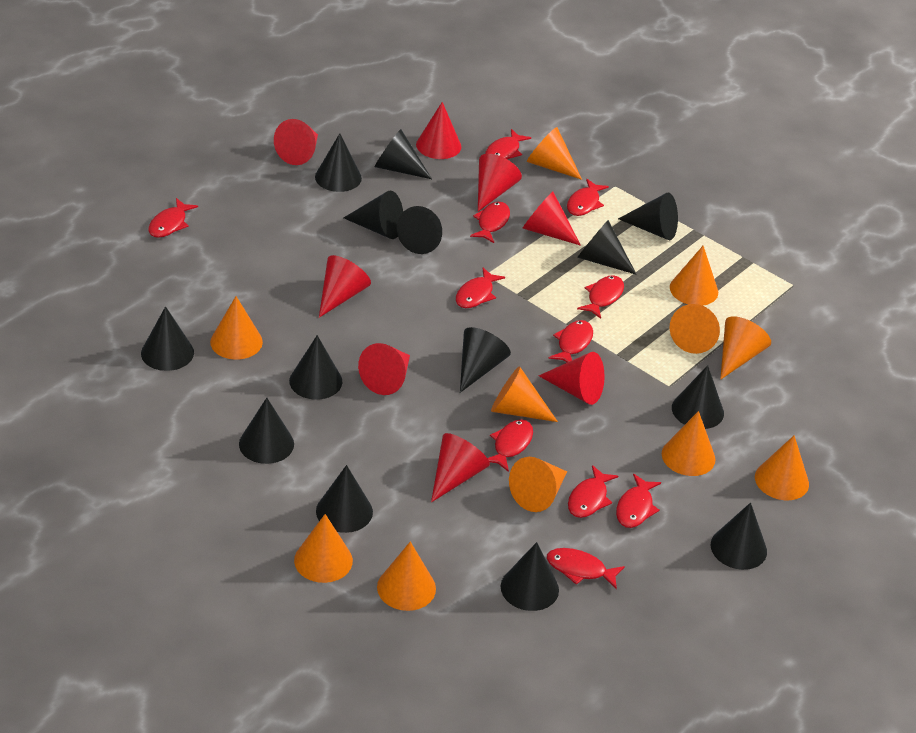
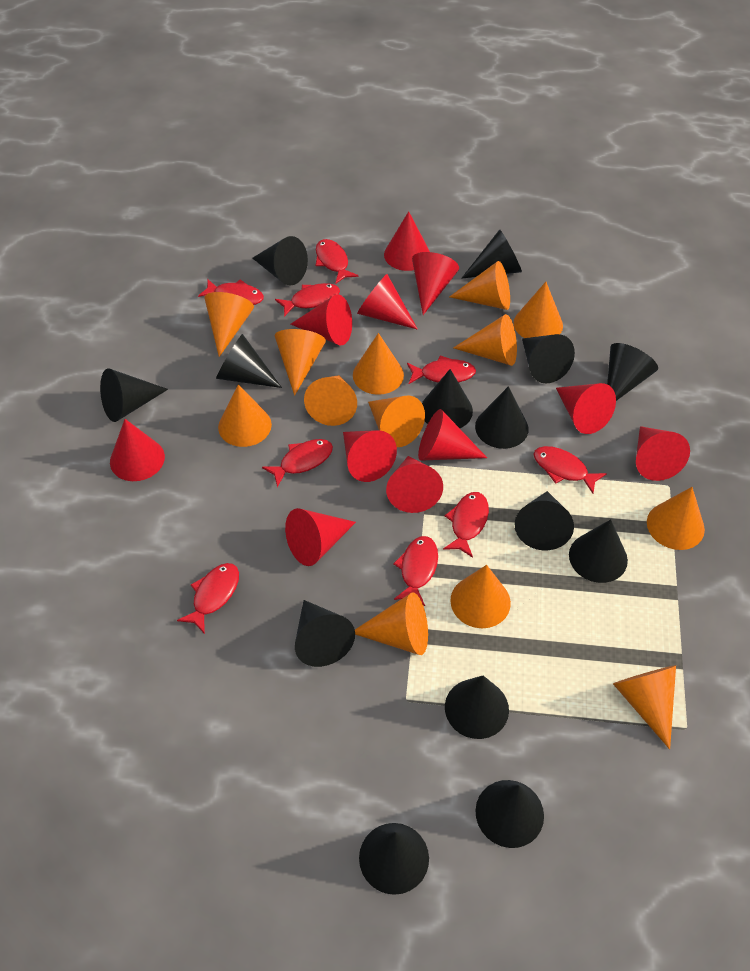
orange cone: [210,296,263,360] [294,514,353,583] [377,541,436,611] [491,366,558,422] [509,457,567,512] [527,127,582,180] [662,411,716,476] [670,246,718,306] [670,304,720,354] [720,316,771,380] [755,435,809,500] = 11 -> [205,292,254,357] [218,385,272,447] [275,329,326,396] [304,375,357,426] [353,333,404,395] [355,592,428,655] [368,396,425,447] [449,261,510,310] [450,565,511,628] [453,314,517,366] [514,282,563,338] [613,665,676,749] [647,487,705,550] = 13
red cone: [274,119,318,165] [319,255,371,318] [358,343,410,395] [416,102,461,159] [431,433,490,502] [478,154,522,211] [523,192,581,246] [539,352,605,405] = 8 -> [110,419,165,481] [285,508,356,566] [291,294,352,346] [343,430,397,482] [357,274,418,330] [384,211,430,271] [386,456,443,513] [412,252,459,315] [418,409,487,461] [556,383,616,434] [636,426,690,481] = 11
red fish: [148,198,198,238] [456,268,505,308] [470,202,510,243] [485,129,531,159] [487,419,533,472] [547,548,625,589] [548,320,593,363] [567,179,609,216] [568,465,618,518] [577,275,624,319] [616,474,661,528] = 11 -> [177,563,239,634] [198,279,264,305] [262,439,333,487] [275,283,340,317] [316,239,359,284] [393,536,438,606] [407,355,476,384] [443,492,489,558] [533,446,607,494] = 9

